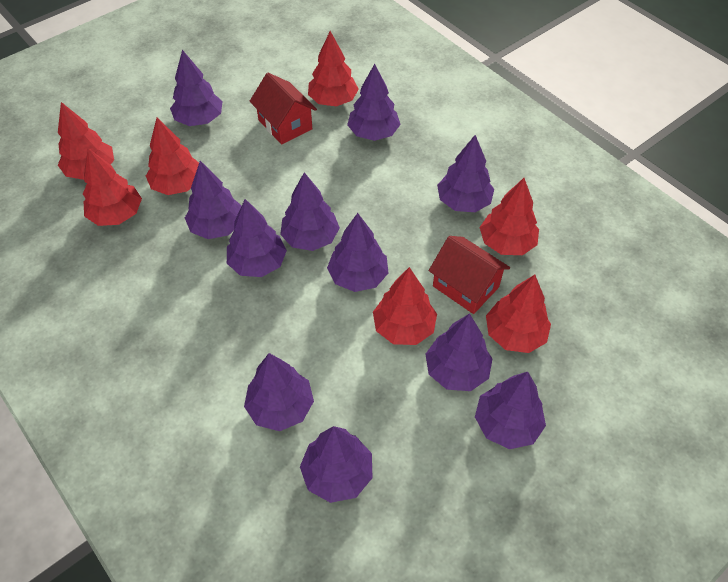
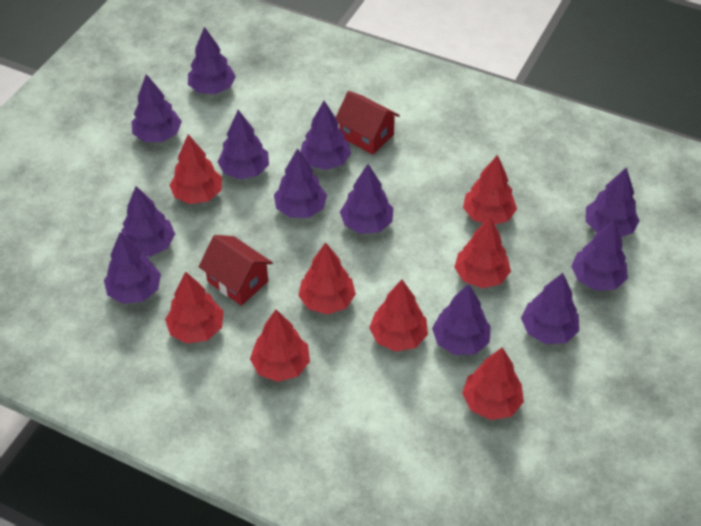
purple tree: [170,50,223,126] [185,161,242,239] [227,199,287,277] [244,353,314,431] [280,172,340,251] [300,426,372,503] [327,213,388,292] [347,64,401,141] [425,313,493,391] [437,135,494,212] [475,372,546,449] = 11 -> [104,233,161,304] [121,186,175,257] [132,74,182,142] [188,27,236,94] [218,110,269,179] [274,148,327,218] [300,101,351,170] [340,164,393,234] [432,284,491,355] [521,273,579,344] [571,220,628,291] [585,168,640,237] = 12
red tree: [58,102,114,180] [83,148,142,226] [146,118,199,195] [308,31,359,107] [373,267,437,345] [480,178,539,255] [486,275,551,353] = 7 -> [165,271,224,344] [170,134,222,204] [250,309,310,382] [298,242,356,315] [369,280,428,352] [454,217,511,288] [462,347,524,420] [463,155,517,225] = 8

